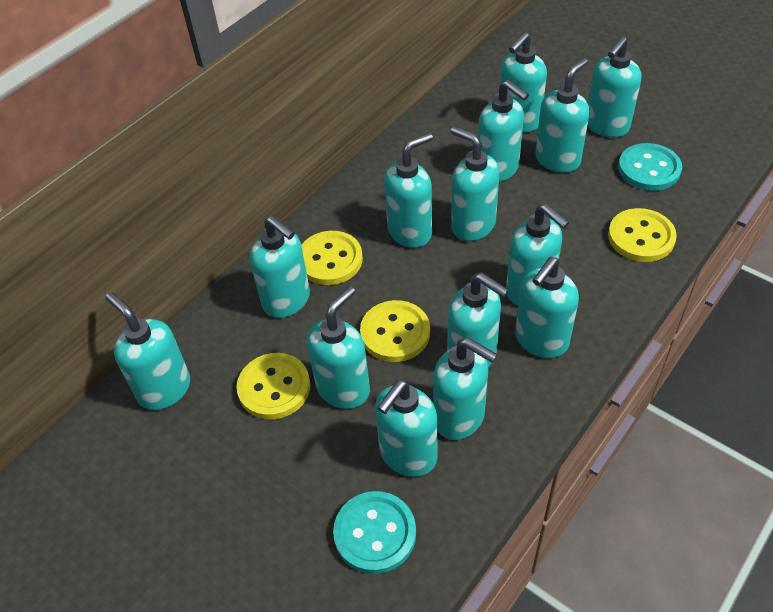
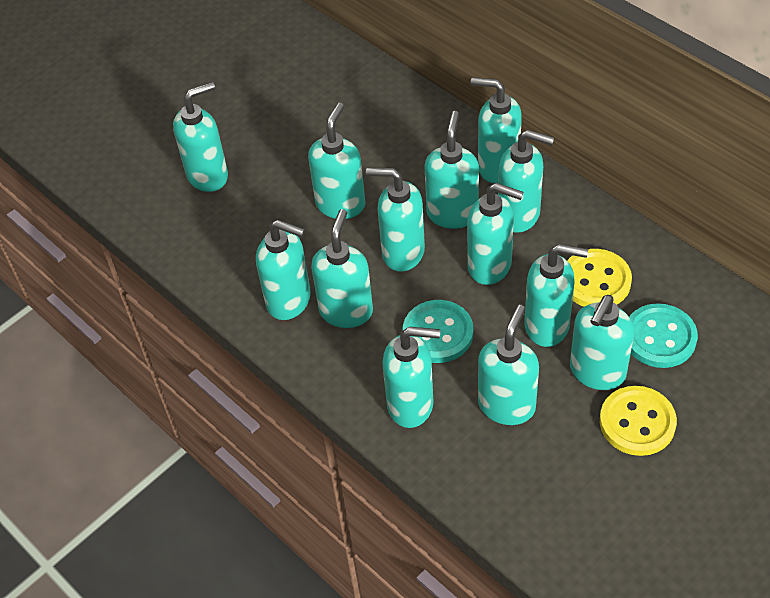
turquoise soap dispenser: [106,292,190,410] [250,216,310,318] [307,286,370,409] [375,379,437,477] [384,133,433,248] [433,337,498,440] [447,273,509,367] [451,126,499,241] [478,80,529,182] [500,32,547,132] [506,203,569,305] [515,257,579,358] [535,58,590,173] [588,36,641,138] = 14 -> [173,82,228,192] [256,220,311,320] [308,103,366,219] [311,209,373,328] [366,168,425,271] [382,327,440,428] [425,111,479,229] [467,183,523,285] [471,77,522,183] [478,305,539,425] [498,130,554,233] [525,244,588,347] [570,295,634,390] = 13
yellow button: [236,353,310,419] [301,231,363,285] [360,300,430,362] [608,208,677,262] = 4 -> [567,249,632,307] [600,386,677,456] = 2

